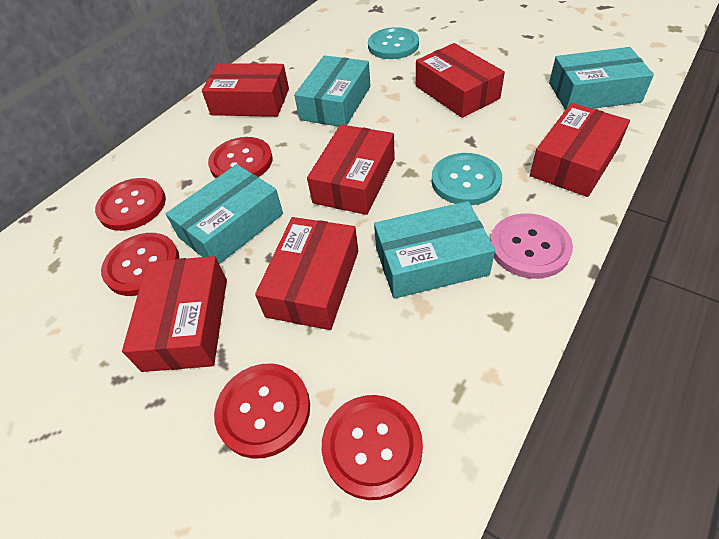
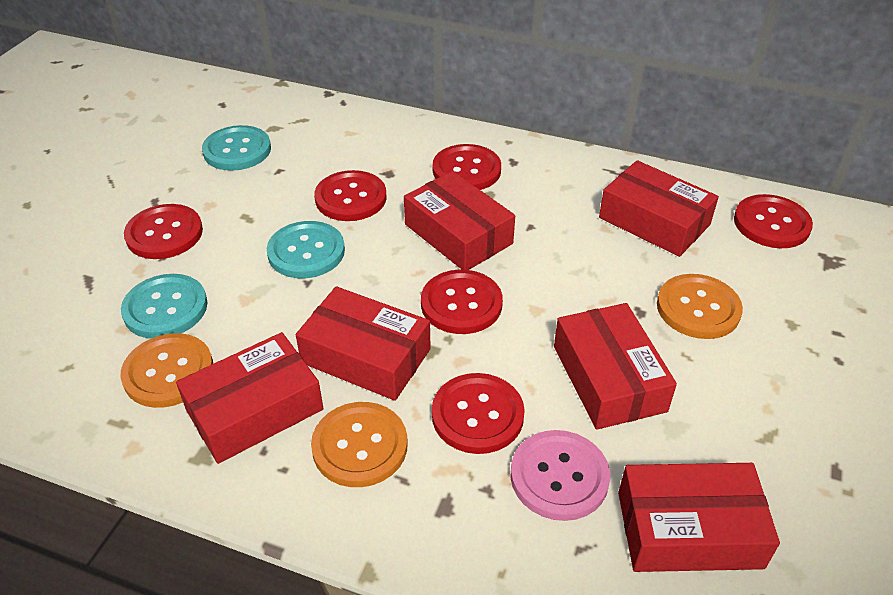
orange button: none = 0 -> [121,333,213,408] [311,402,408,487] [657,274,743,339] = 3
red button: [95,178,166,231] [101,233,179,296] [208,137,273,178] [214,363,310,459] [322,395,423,500] = 5 -> [124,204,203,259] [314,170,387,221] [421,270,503,334] [432,144,501,190] [432,373,525,454] [734,194,813,248] = 6
turquoise box: [166,164,283,264] [294,55,371,127] [374,201,495,299] [549,47,654,110] = 4 -> none = 0
turquoise button: [368,27,419,59] [432,153,502,205] = 2 -> [121,274,207,339] [202,125,271,171] [267,221,345,278] = 3

